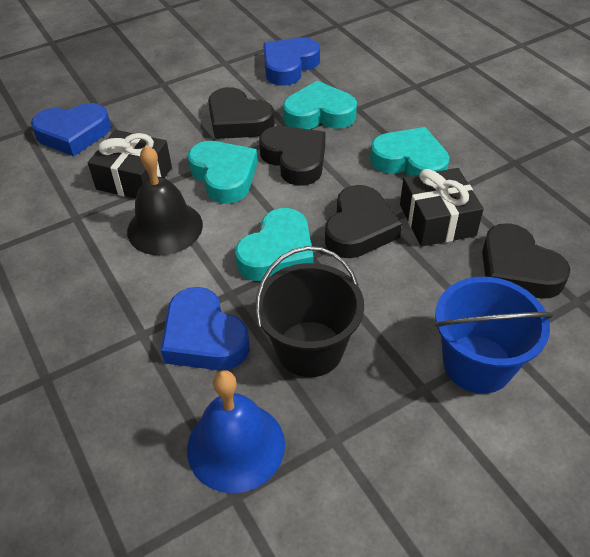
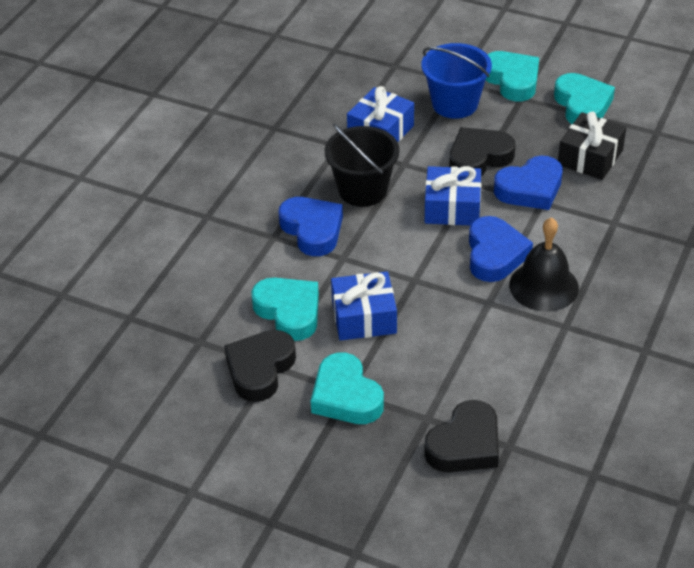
black gift: [88,130,172,199] [400,168,483,247] = 2 -> [558,111,626,180] = 1
black heart: [208,87,275,139] [259,126,325,186] [325,185,402,258] [482,223,570,299] = 4 -> [224,330,296,402] [424,400,499,473] [449,127,515,176] = 3
blue bell: [187,370,285,493] = 1 -> none = 0
blue gift: none = 0 -> [331,271,397,341] [347,86,414,142] [425,166,481,226] = 3

